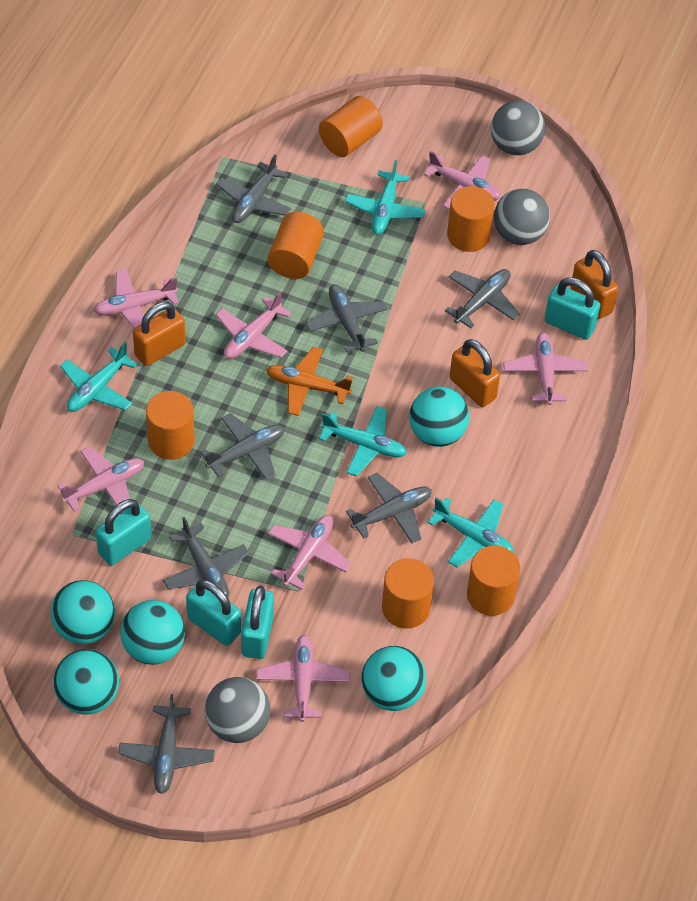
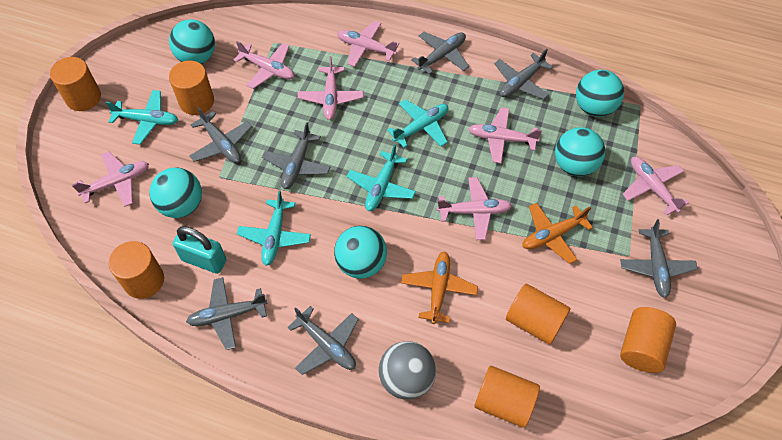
grey ball: [205,677,270,743] [491,101,545,155] [494,189,550,245] = 3 -> [379,341,436,400] = 1
orange padlock: [133,301,185,366] [450,339,500,407] [571,250,619,319] = 3 -> none = 0
orange plane: [266,347,353,416] = 1 -> [401,251,478,324] [522,203,593,264] = 2
turquoise padlock: [96,499,151,565] [186,579,241,646] [241,586,274,659] [545,278,600,340] = 4 -> [172,226,227,274] = 1

